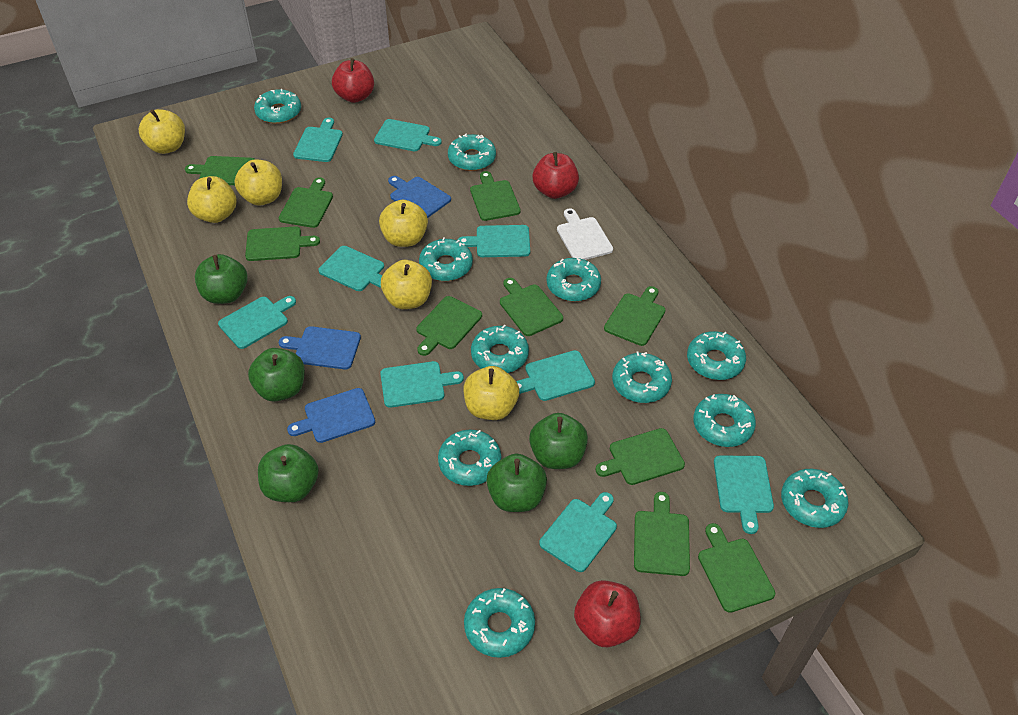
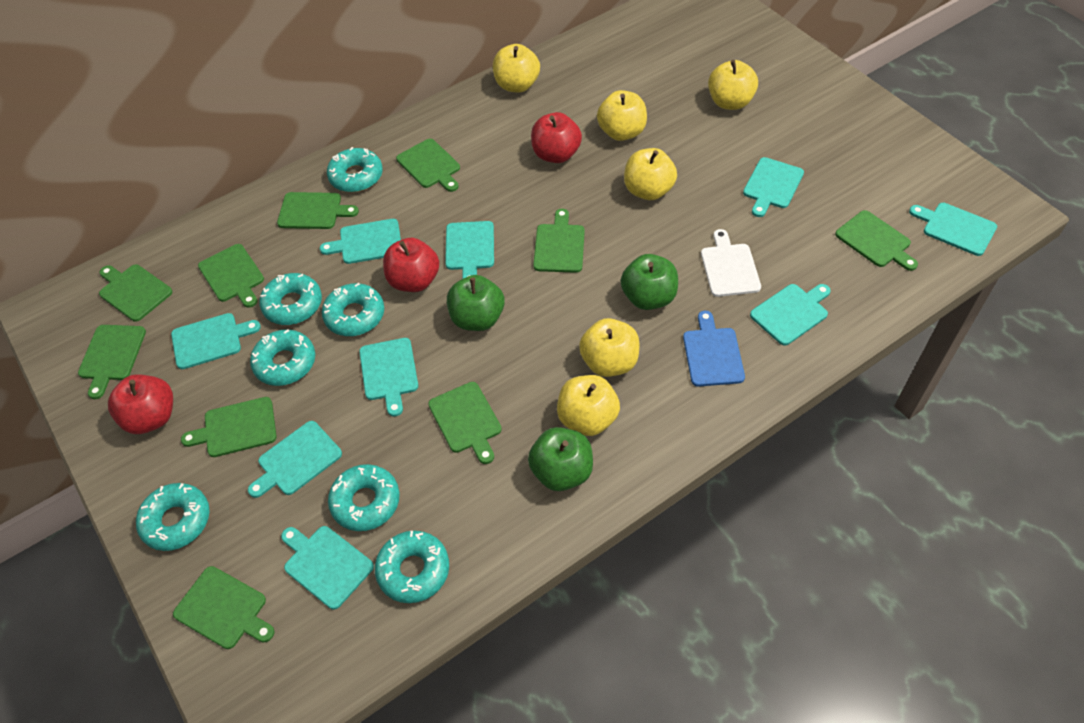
blue cutting board: [279,326,361,370] [287,388,375,443] [388,176,451,218] = 3 -> [683,311,745,387] = 1
green apple: [195,254,248,304] [248,348,305,402] [258,444,319,502] [486,453,547,512] [529,413,588,469] = 5 -> [447,275,505,331] [528,427,593,491] [621,254,678,310] = 3
turquoise donut: [254,89,301,124] [419,237,473,281] [438,429,501,486] [448,134,496,171] [464,588,535,658] [471,325,529,373] [546,258,601,301] [612,352,672,403] [687,331,746,380] [693,394,756,447] [781,469,848,528] = 11 -> [136,483,210,551] [250,329,315,386] [259,273,322,325] [322,283,384,336] [327,147,383,192] [328,464,400,531] [375,531,449,603] = 7

